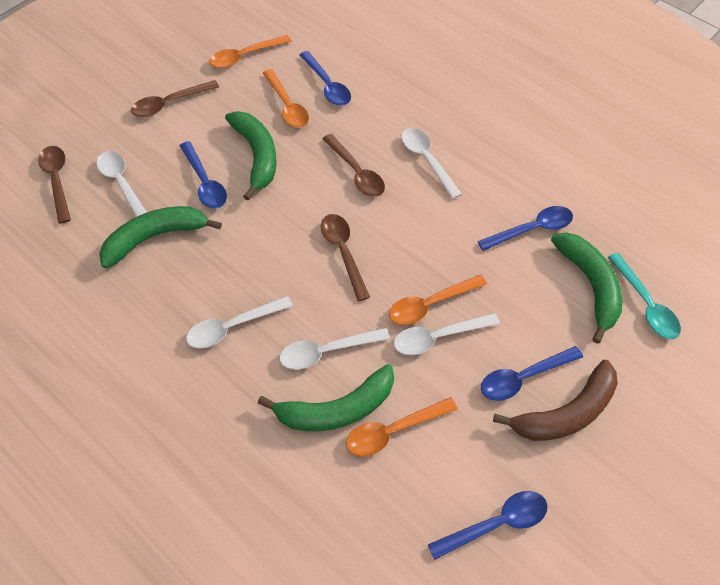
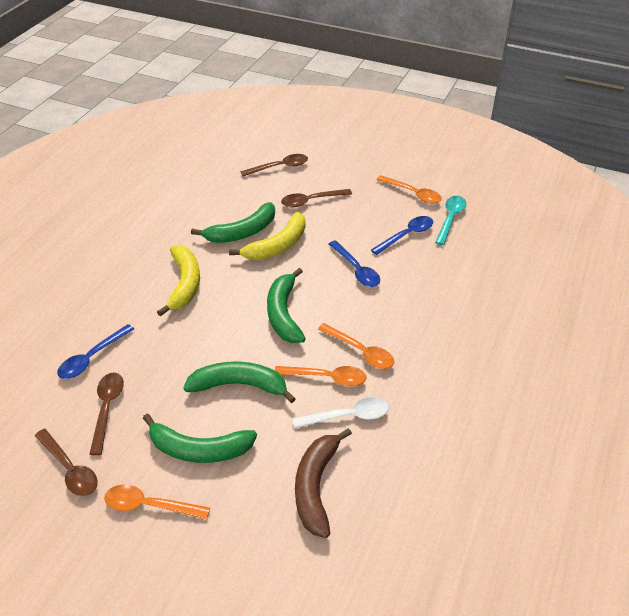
blue spoon: [180,141,227,209] [299,51,351,106] [428,491,548,560] [478,206,573,251] [481,346,583,401] = 5 -> [57,324,134,379] [329,240,380,287] [371,216,433,255] = 3
white spoon: [97,151,147,217] [186,296,293,349] [279,328,390,370] [394,313,500,355] [401,128,462,199] = 5 -> [293,397,389,428] = 1
yellow banana: none = 0 -> [157,245,200,317] [229,212,306,260] = 2

